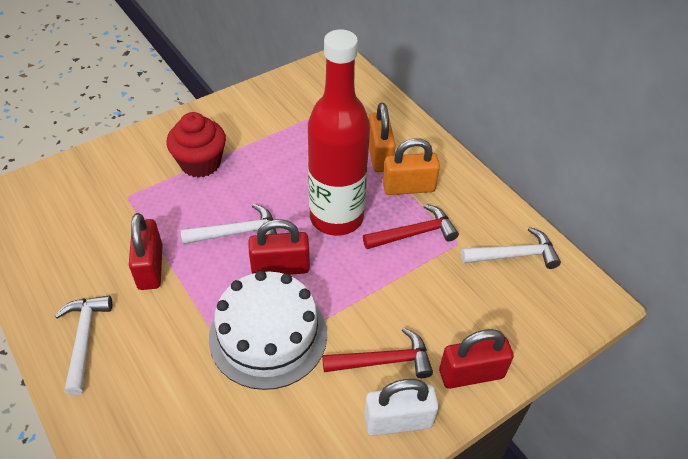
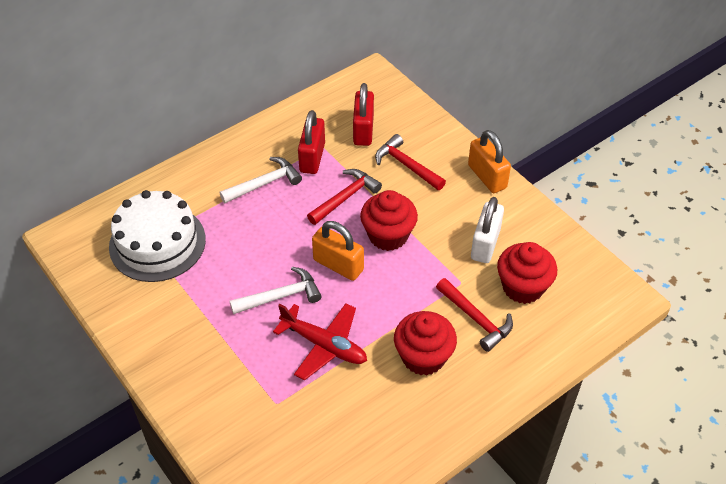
red bottle: [308,30,370,236] = 1 -> none = 0
red cupcake: [167,112,226,178] = 1 -> [360,190,418,251] [394,311,457,376] [497,242,557,304] = 3
red hammer: [322,327,433,378] [363,204,459,249] = 2 -> [307,169,382,225] [375,134,446,190] [436,278,513,352] = 3
red padlock: [129,213,163,290] [248,219,310,275] [439,329,514,389] = 3 -> [298,110,325,174] [353,83,374,146] = 2
red plane: none = 0 -> [273,303,367,381] = 1
white hammer: [54,296,112,395] [181,204,277,244] [461,227,561,269] = 3 -> [220,157,302,203] [230,267,322,314] = 2

